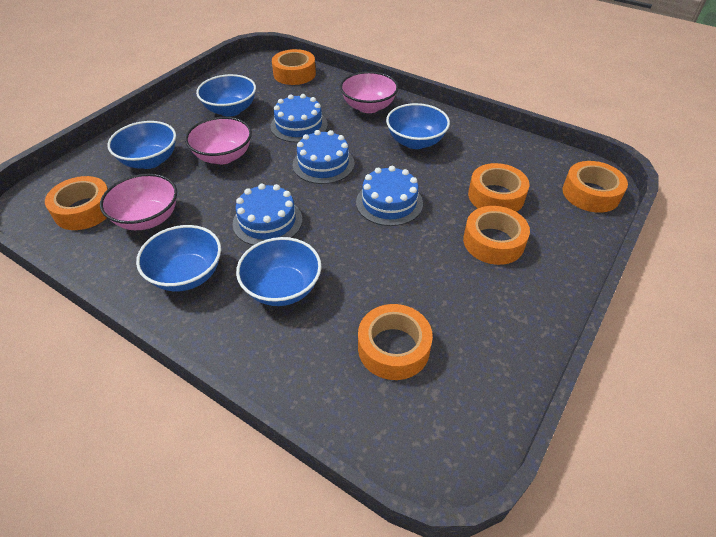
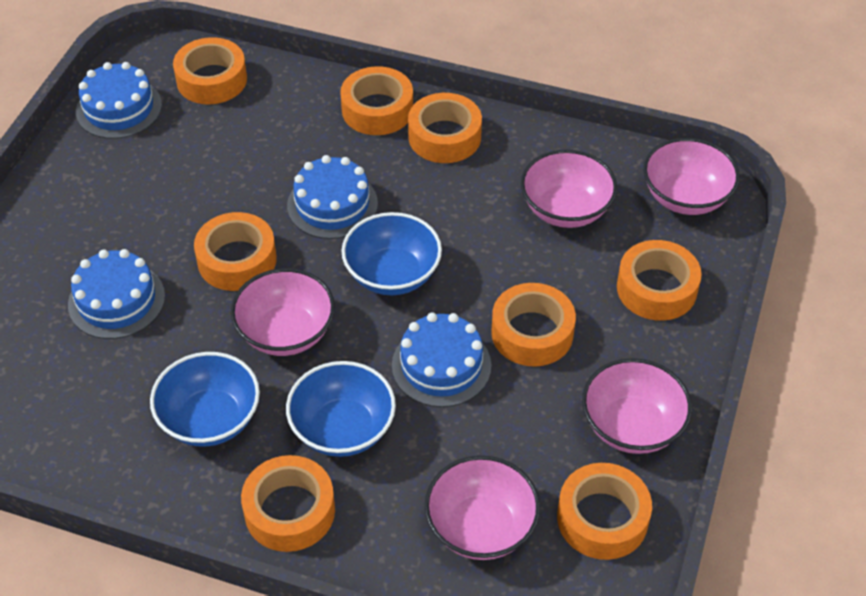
blue bowl: [107,121,176,169] [136,225,221,292] [196,74,256,117] [236,237,321,306] [386,103,450,149] = 5 -> [150,352,260,447] [286,361,396,457] [341,212,442,295] = 3
orange tape: [45,176,108,230] [272,49,316,85] [358,304,433,380] [463,206,530,265] [468,163,530,212] [563,161,628,213] = 6 -> [173,37,247,104] [194,212,277,291] [241,455,335,552] [340,66,413,135] [408,93,482,163] [491,283,576,367] [557,463,652,560] [617,240,702,321] = 8
pink bowl: [100,174,177,230] [185,117,252,164] [340,71,398,113] = 3 -> [231,268,335,356] [424,455,540,560] [521,150,617,228] [582,358,692,454] [643,138,740,215] = 5

